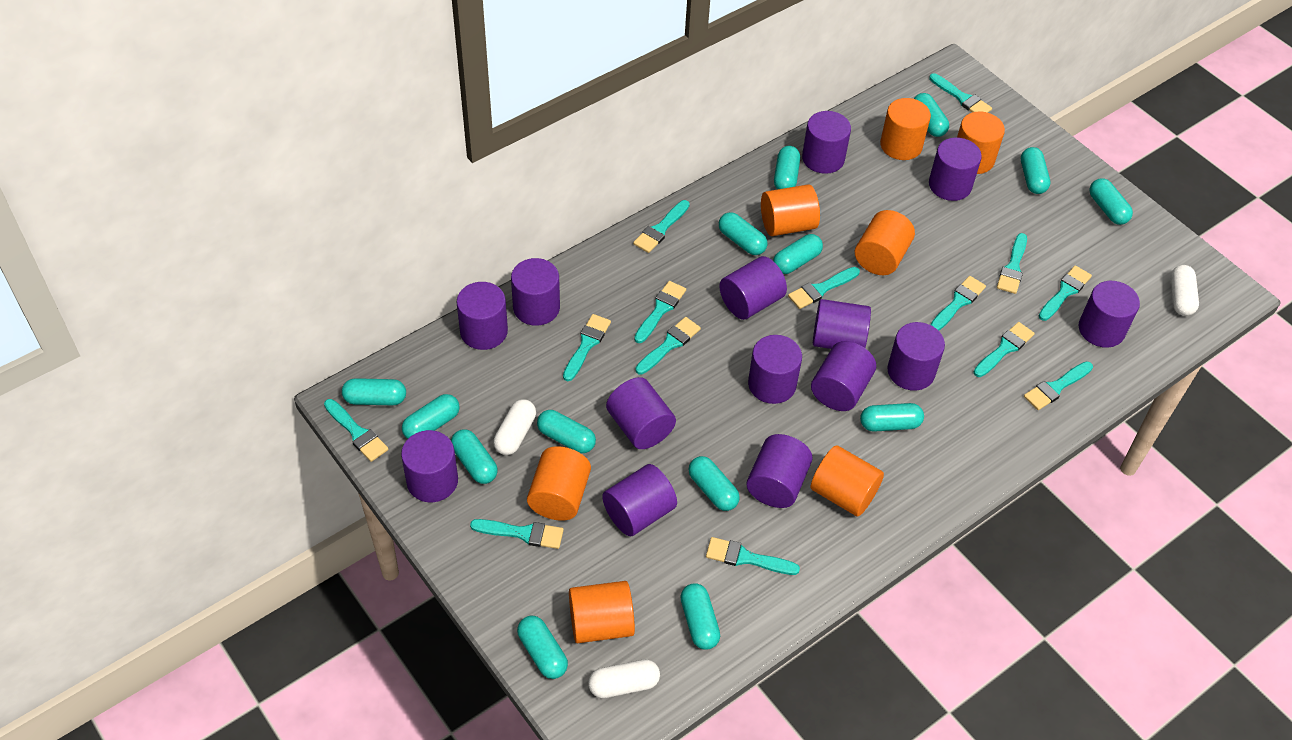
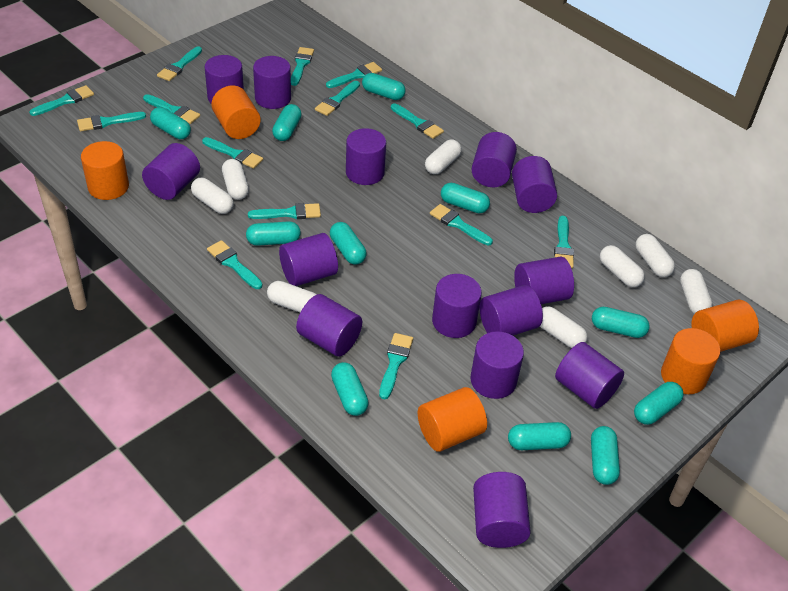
orange cylinder: [527,446,591,521] [569,581,635,643] [761,184,820,236] [811,445,884,516] [855,210,915,275] [880,98,931,160] [957,112,1005,174] = 7 -> [81,141,129,200] [211,85,261,139] [418,387,487,452] [661,328,720,394] [691,300,759,352] = 5
turquoise capsule: [342,378,406,405] [402,394,460,439] [451,429,498,484] [517,616,568,679] [537,410,596,453] [680,583,720,650] [688,456,740,511] [719,212,767,255] [773,234,823,274] [774,146,800,190] [860,403,924,432] [914,93,949,137] [1021,147,1050,194] [1089,178,1133,225] = 14 -> [150,107,191,139] [246,221,301,246] [272,104,302,141] [330,222,367,265] [331,362,369,416] [362,73,406,100] [441,183,490,213] [508,422,571,450] [591,426,620,485] [592,307,650,338] [634,382,684,425] = 11
white capsule: [493,399,536,455] [588,660,660,698] [1170,265,1199,316] = 3 -> [191,178,234,214] [222,159,249,200] [267,281,317,312] [425,139,462,174] [540,306,588,348] [600,245,645,287] [636,234,675,277] [680,269,713,314] = 8

